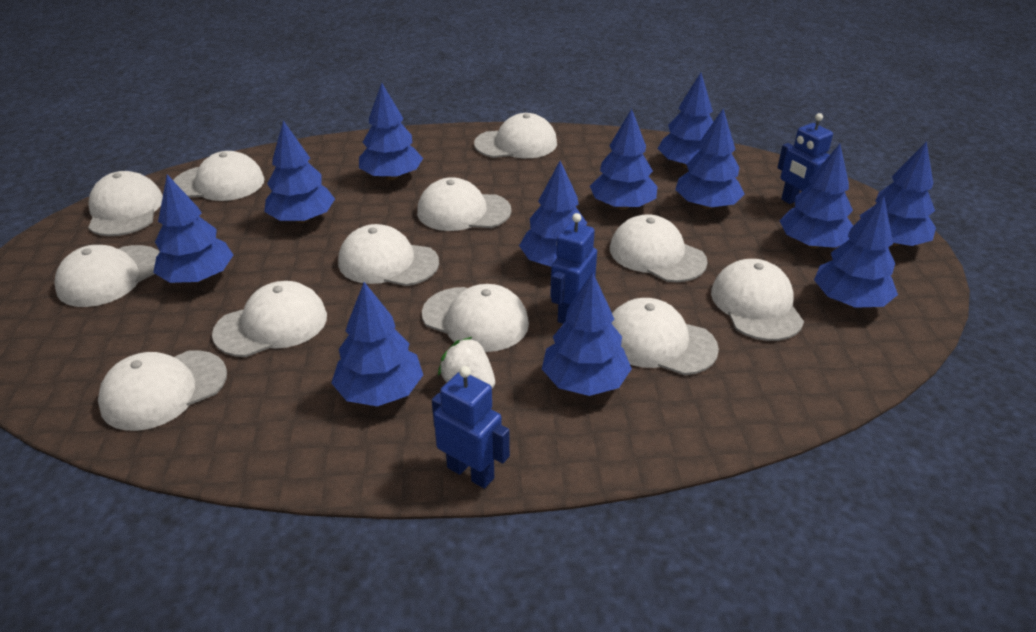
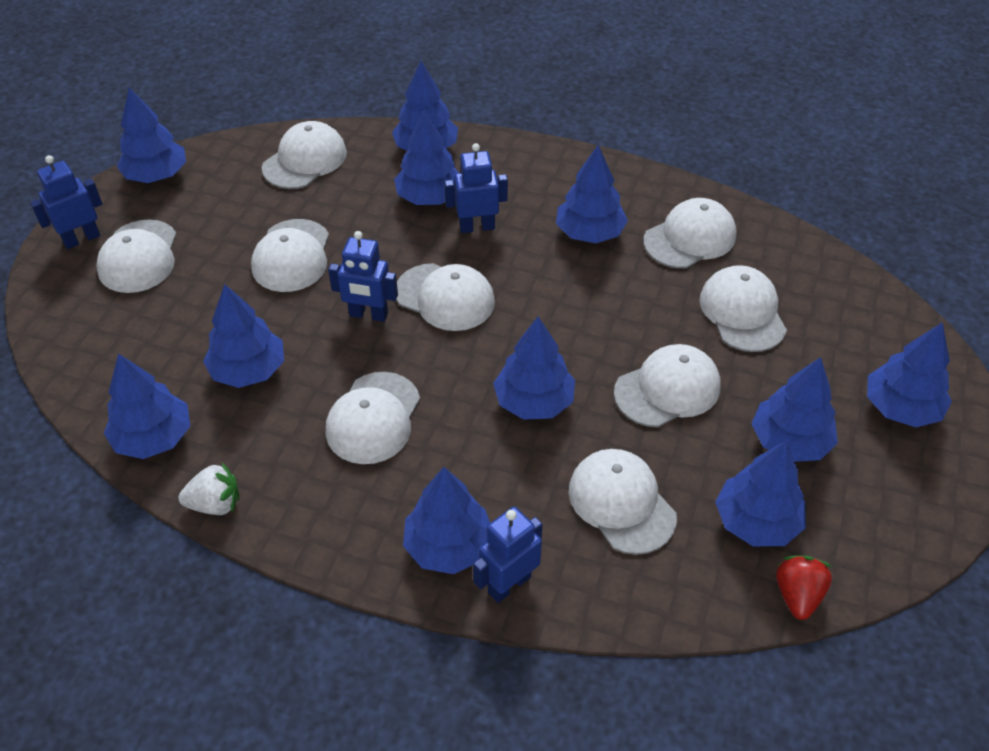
blue robot: [432,366,510,489] [550,213,597,324] [777,113,833,204] = 3 -> [30,155,102,249] [328,231,398,322] [444,143,508,233] [473,507,543,603] = 4
blue tree: [153,175,233,283] [264,121,335,223] [331,282,423,406] [359,83,423,180] [519,161,587,267] [542,272,632,396] [590,109,658,210] [658,73,713,168] [675,109,745,209] [779,144,853,248] [814,196,898,308] [860,141,936,246] = 12 -> [104,353,190,459] [116,87,186,183] [203,284,284,388] [392,61,458,151] [394,109,459,205] [403,467,490,574] [493,316,575,420] [556,145,628,243] [715,441,806,546] [751,357,838,462] [867,322,952,427] = 11
red strawberry: none = 0 -> [776,556,832,620] = 1
white cap: [54,245,160,307] [88,171,163,236] [98,350,227,431] [173,151,264,201] [212,281,327,357] [338,224,439,286] [417,177,511,231] [422,284,529,352] [474,113,557,158] [610,214,708,282] [611,298,719,375] [711,259,804,341] = 12 -> [96,219,177,293] [251,219,329,292] [262,121,347,189] [326,372,420,464] [396,263,495,331] [568,449,677,555] [614,344,721,427] [643,198,736,268] [699,265,787,352] = 9

